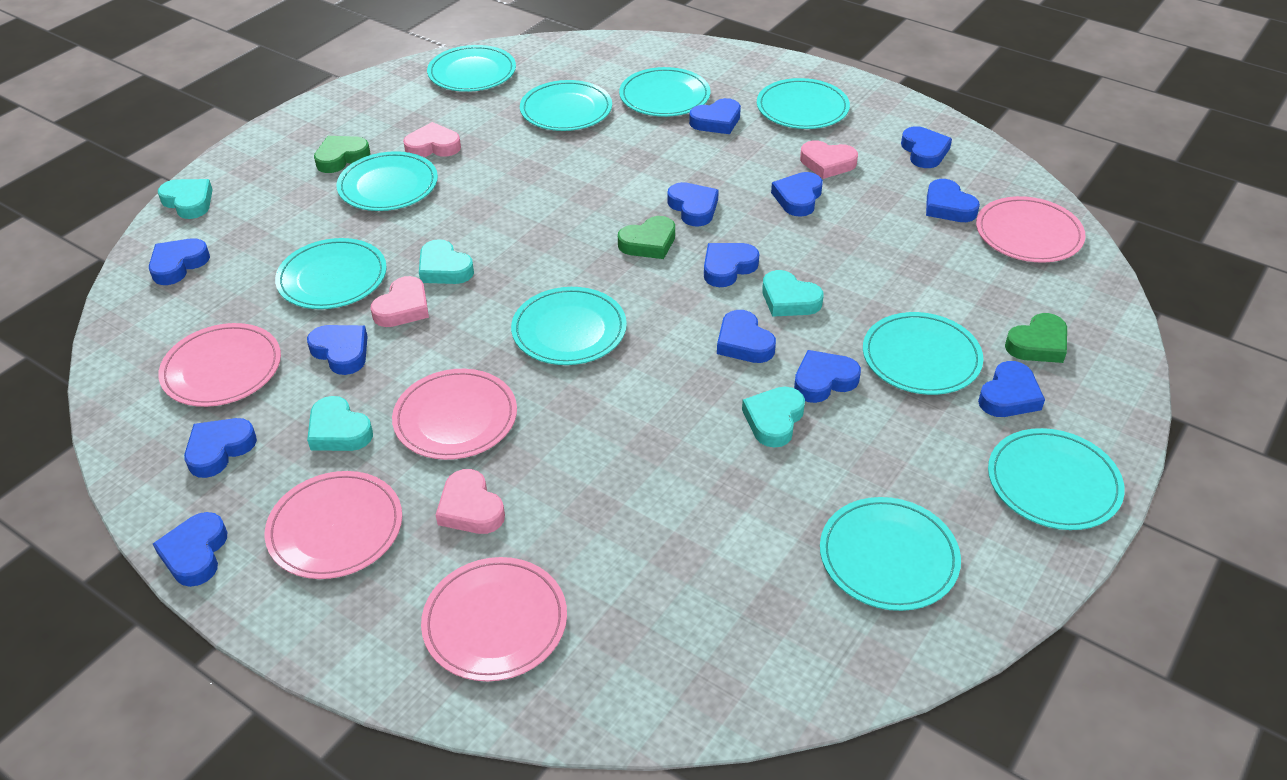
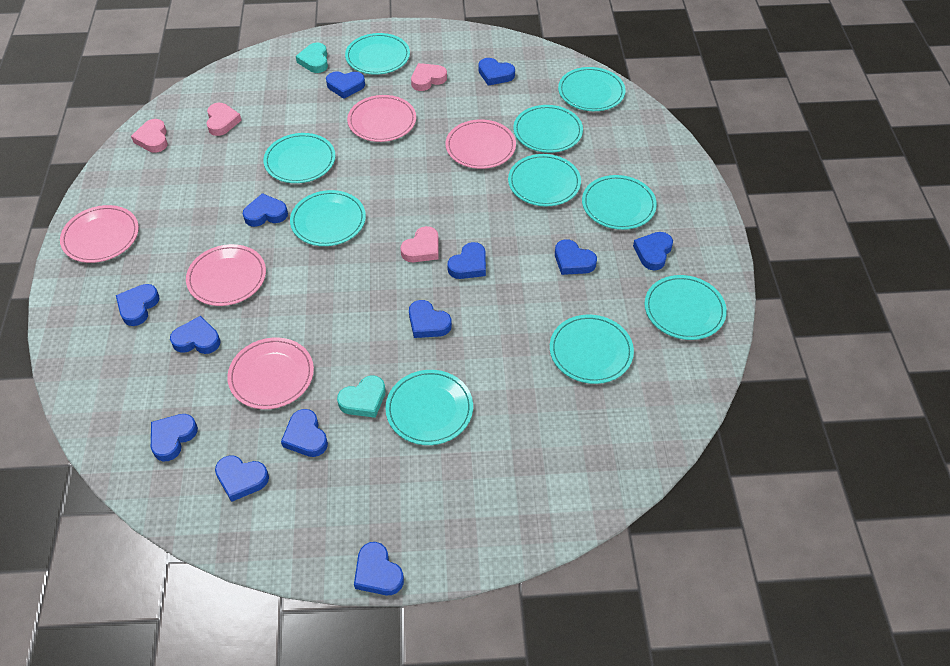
green heart: [314,136,370,173] [618,216,675,259] [1005,313,1067,363] = 3 -> none = 0
turquoise heart: [158,179,213,219] [307,396,373,451] [419,239,474,284] [742,387,805,447] [762,270,823,317] = 5 -> [296,43,328,73] [337,375,386,418] = 2

